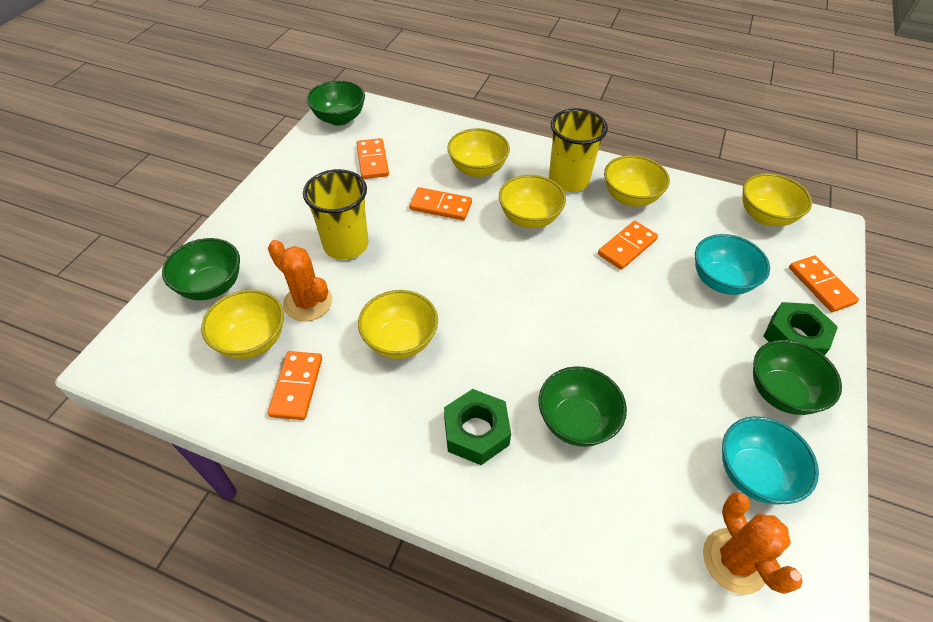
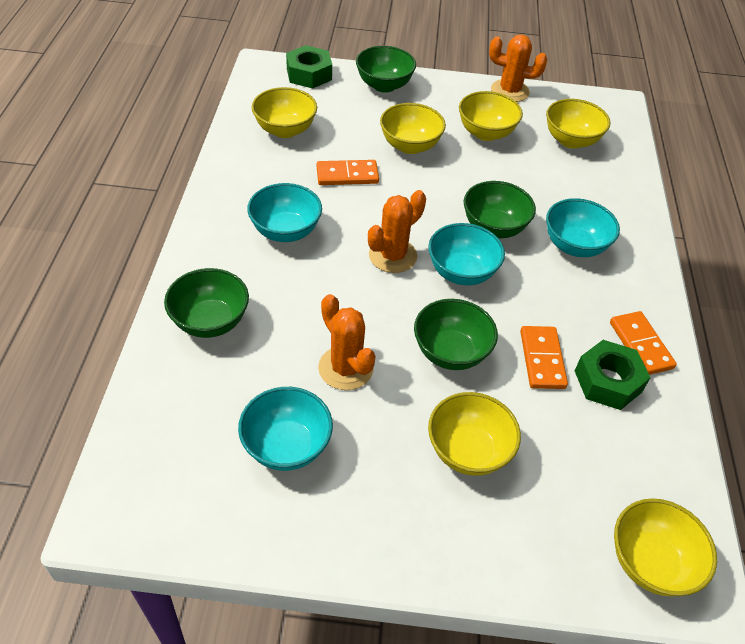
orange cactus: [268,240,332,321] [703,492,803,595] = 2 -> [318,294,376,390] [368,190,426,273] [489,35,547,102] = 3
orange domino: [268,351,322,420] [356,138,389,179] [409,187,472,221] [598,221,658,270] [789,256,859,312] = 5 -> [317,160,379,185] [520,326,568,389] [610,311,677,375] = 3
turquoise bowl: [695,234,770,295] [722,416,819,505] = 2 -> [238,387,333,471] [247,183,322,242] [428,223,505,285] [546,198,620,257] = 4
yellow cup: [303,169,368,260] [549,108,608,192] = 2 -> none = 0

